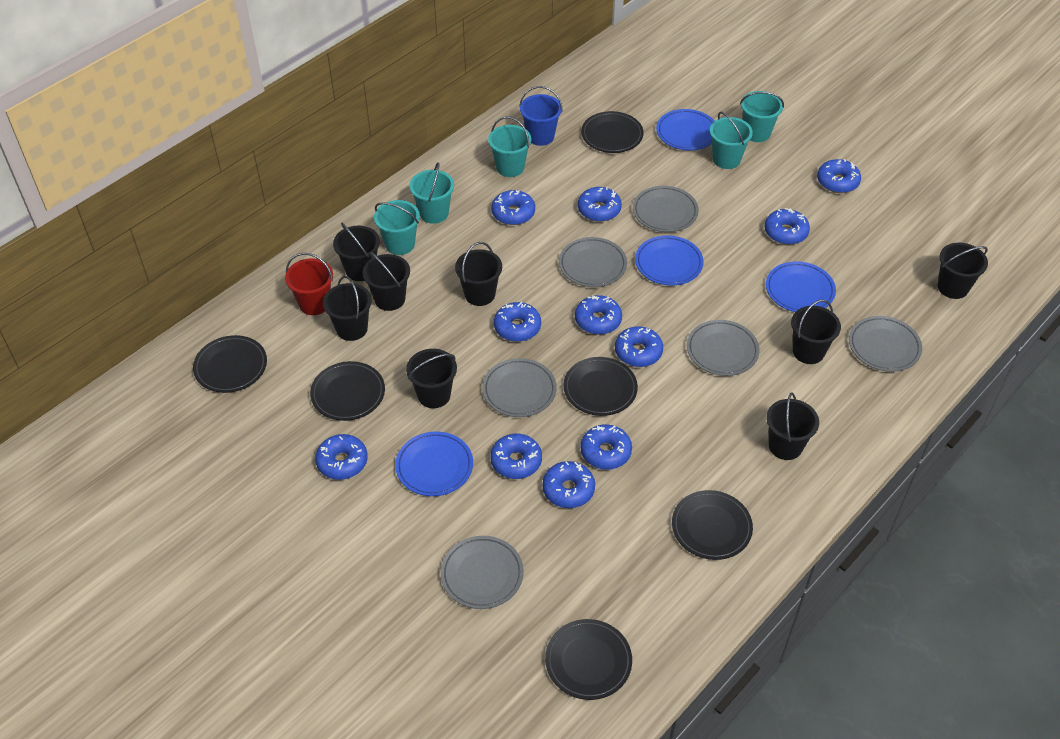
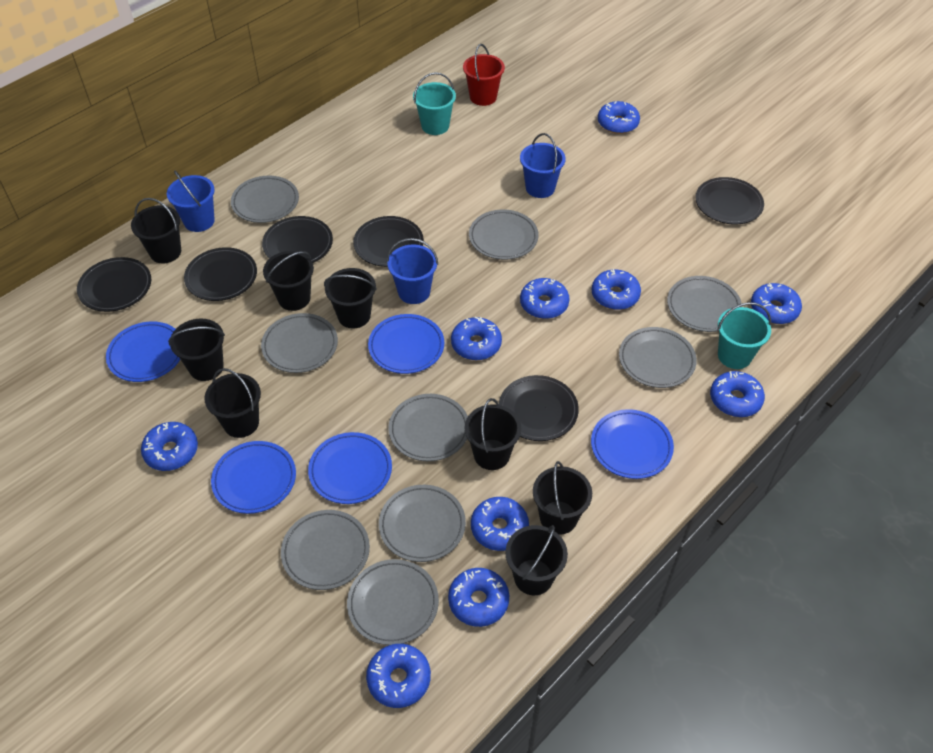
blue bucket: [519,86,563,146] = 1 -> [167,171,215,232] [387,238,438,304] [520,133,566,198] = 3
blue donut: [315,434,368,480] [490,434,542,479] [491,190,535,225] [494,301,541,342] [543,461,595,508] [575,295,622,335] [578,187,622,222] [581,424,632,470] [615,326,663,367] [765,208,810,245] [817,159,861,193] = 11 -> [141,422,198,471] [366,644,431,708] [448,568,509,627] [451,317,502,360] [471,497,529,551] [520,278,569,319] [592,269,641,310] [598,101,640,134] [710,371,765,417] [751,283,802,324] = 10
blue plate: [395,432,473,496] [635,235,704,286] [656,109,714,151] [766,261,836,312] = 4 -> [106,322,180,382] [211,441,296,514] [308,432,392,504] [368,314,444,374] [591,409,674,479] = 5
grey plate: [441,536,524,609] [482,358,557,417] [559,237,627,287] [633,186,699,232] [687,320,760,376] [849,316,922,372] = 6 -> [231,176,299,223] [261,313,338,373] [281,510,370,590] [347,559,439,645] [379,485,466,562] [388,394,468,461] [469,210,539,260] [619,327,697,388] [667,276,742,332] = 9
turquoise bucket: [374,200,420,255] [409,162,454,224] [488,116,531,177] [710,112,753,169] [740,91,784,142] = 5 -> [413,72,456,135] [718,302,771,369] = 2

